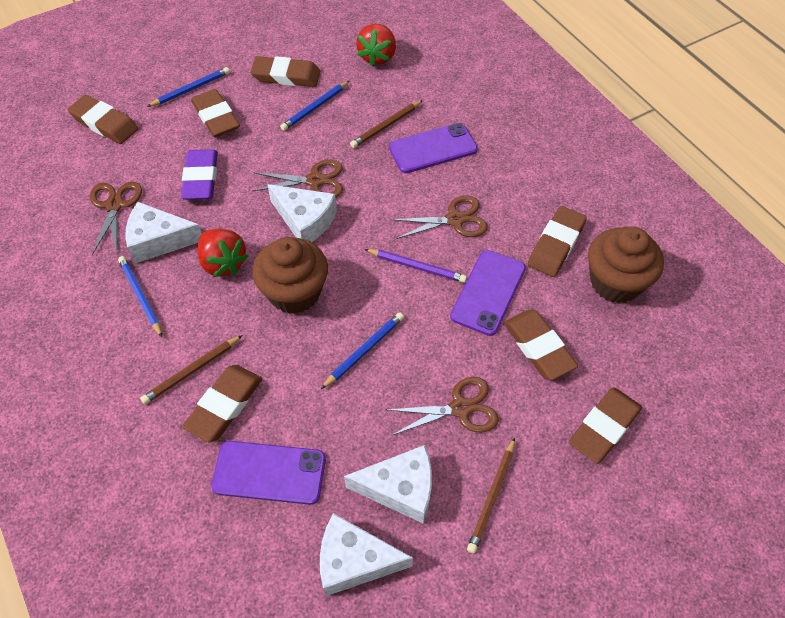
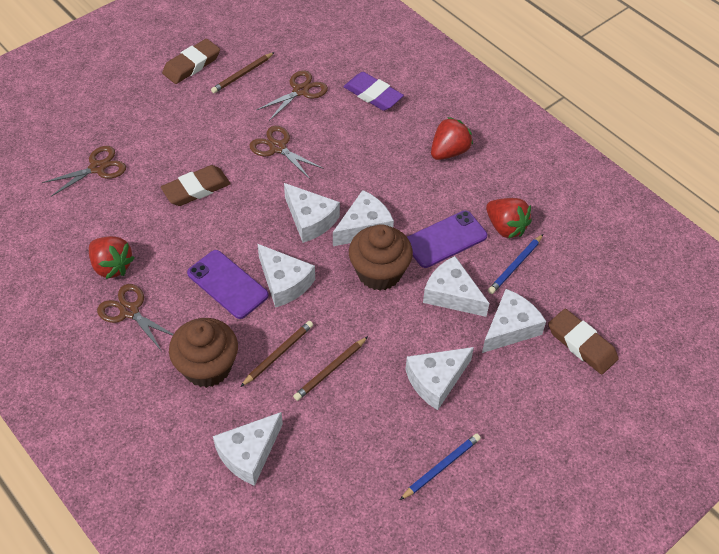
blue pencil: [118,256,162,337] [147,67,230,107] [280,81,349,131] [321,312,404,389] = 4 -> [400,433,481,500] [488,234,543,294] = 2
brown eraser: [67,95,138,144] [182,365,262,442] [191,89,240,137] [250,56,321,87] [504,310,578,380] [528,206,587,277] [569,387,642,464] = 7 -> [161,165,231,206] [162,39,220,84] [548,309,619,374] = 3
purple pencil: [364,249,467,283] = 1 -> none = 0
purple phone: [211,441,326,505] [389,123,478,173] [450,250,526,336] = 3 -> [187,250,269,319] [407,210,487,268] = 2
red strawberry: [198,229,248,277] [356,24,396,67] = 2 -> [89,236,134,279] [431,117,473,160] [486,198,532,238] = 3
white cheese: [125,202,202,263] [267,184,337,242] [320,513,413,596] [344,445,432,523] = 4 -> [213,412,283,486] [258,244,315,308] [284,183,340,243] [333,190,394,246] [405,347,474,410] [423,256,489,317] [482,289,546,353] = 7

